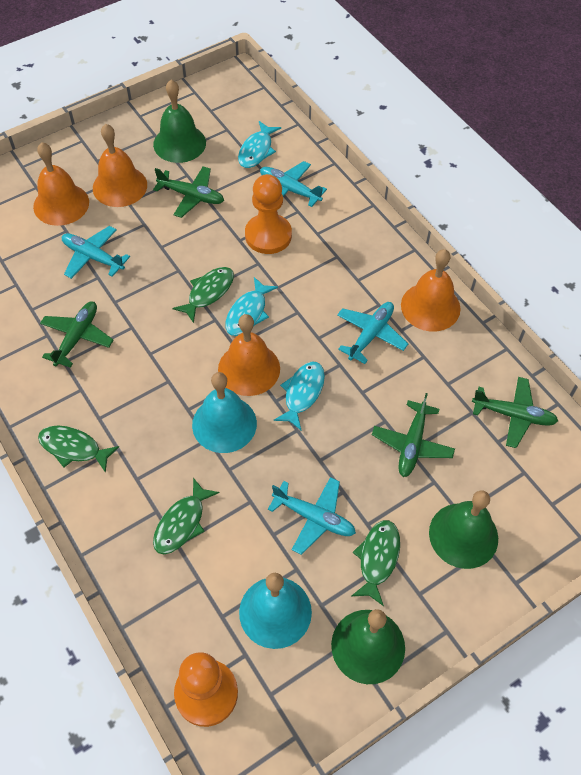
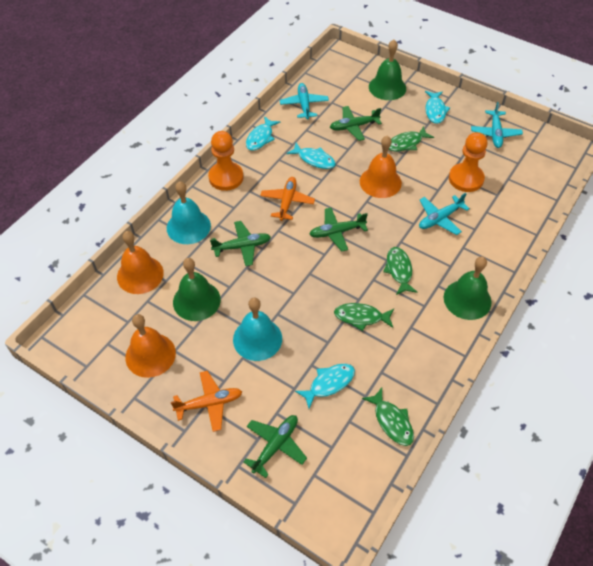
orange bell: [33,142,89,226] [93,124,147,207] [218,314,280,396] [401,249,461,332] = 4 -> [117,231,164,294] [125,314,176,378] [360,135,402,198] = 3
orange plane: none = 0 -> [171,371,242,432] [260,177,315,221] = 2
turquoise fish: [225,277,278,336] [238,121,281,168] [274,362,325,430] = 3 -> [246,116,281,151] [286,142,336,169] [295,364,355,409] [425,91,450,124] = 4
turquoise plane: [62,226,130,279] [260,161,327,207] [268,477,356,555] [337,302,408,364] = 4 -> [280,83,329,119] [419,193,470,235] [471,102,523,148] = 3

